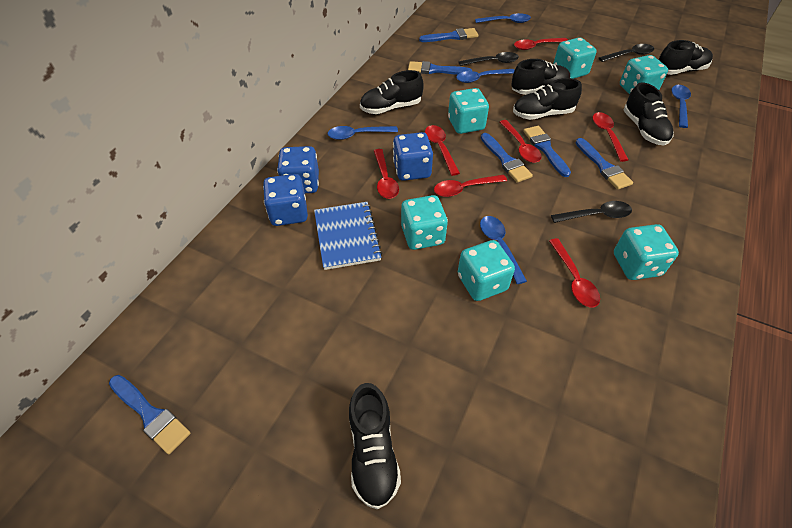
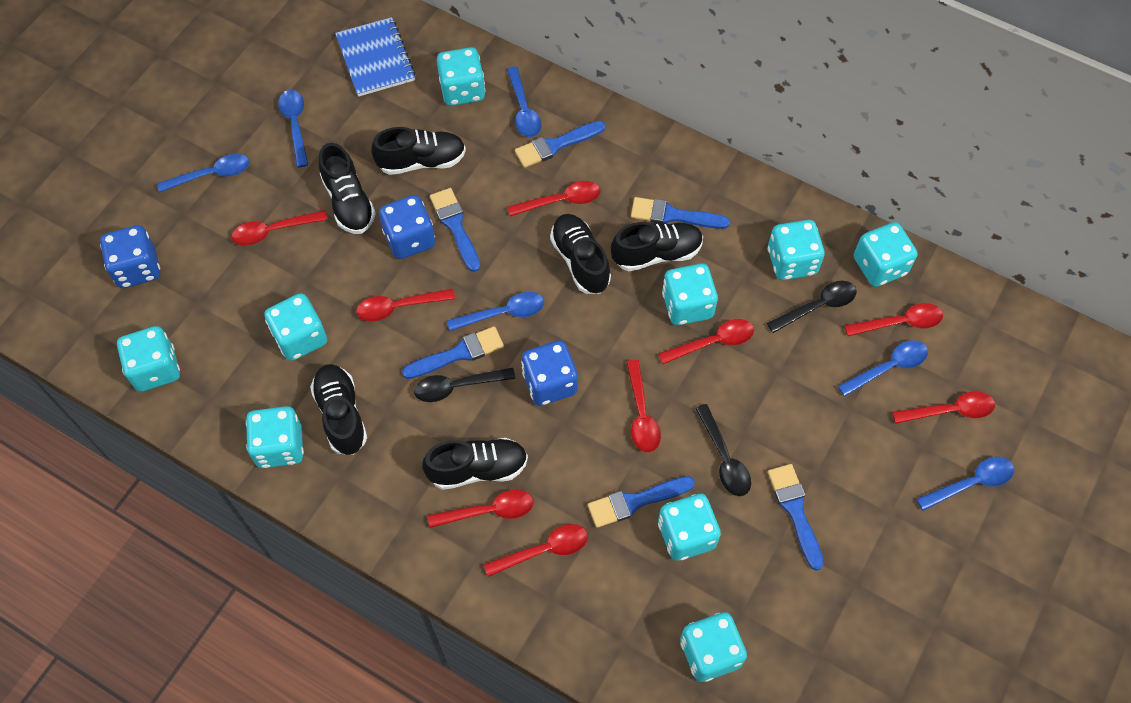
blue spoon: [328,126,398,140] [456,69,515,83] [475,13,531,23] [480,216,527,284] [671,85,691,128] = 5 -> [157,154,250,193] [278,90,308,167] [447,292,544,331] [507,67,542,137] [838,340,928,396] [916,457,1014,511] = 6
red spoon: [374,149,399,199] [425,125,460,176] [434,175,507,197] [500,120,542,163] [514,38,568,50] [549,238,600,307] [593,112,629,162] = 7 -> [232,210,328,246] [356,289,455,321] [428,490,534,528] [483,524,588,577] [508,181,600,216] [626,360,661,453] [658,319,754,364] [844,303,943,336] [892,391,995,424] = 9
turquoise dice: [401,195,448,250] [448,88,489,134] [458,240,515,301] [553,37,596,79] [614,224,679,280] [620,55,668,94] = 6 -> [117,326,180,392] [246,406,304,468] [264,293,327,361] [437,47,485,106] [658,494,721,561] [662,263,718,325] [680,612,747,682] [768,220,825,280] [854,222,918,287] = 9

